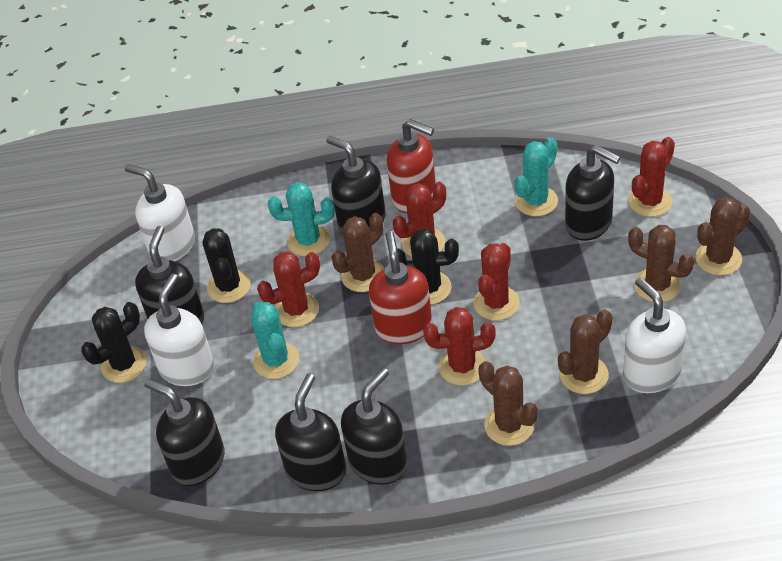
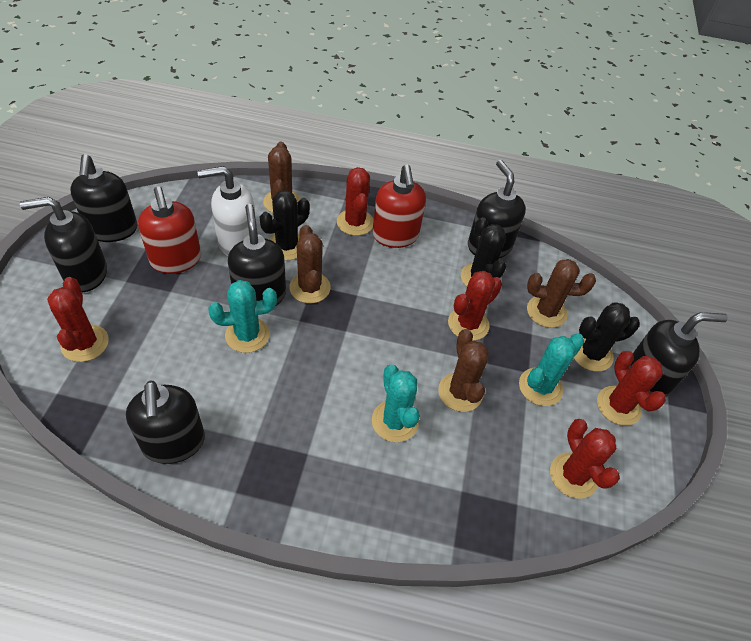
brown cactus: [332,213,384,292] [478,361,538,446] [558,310,613,394] [628,225,694,302] [695,197,750,275] = 5 -> [263,142,300,213] [289,225,331,303] [438,329,489,412] [527,259,596,328] = 4
white soap dispenser: [125,164,195,261] [144,274,214,386] [623,277,686,393] = 3 -> [197,166,255,256] = 1

